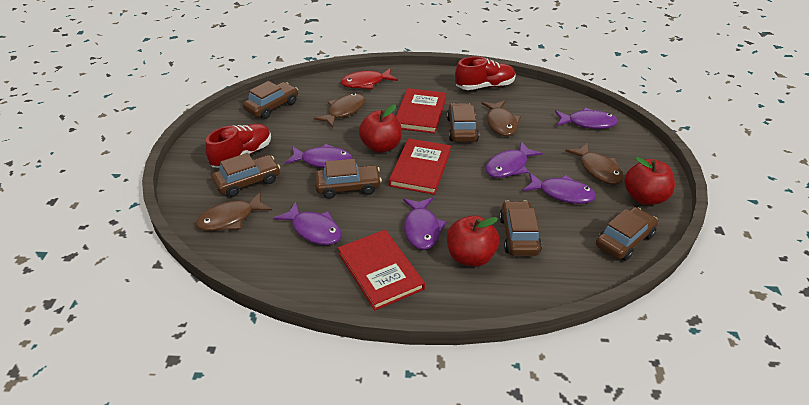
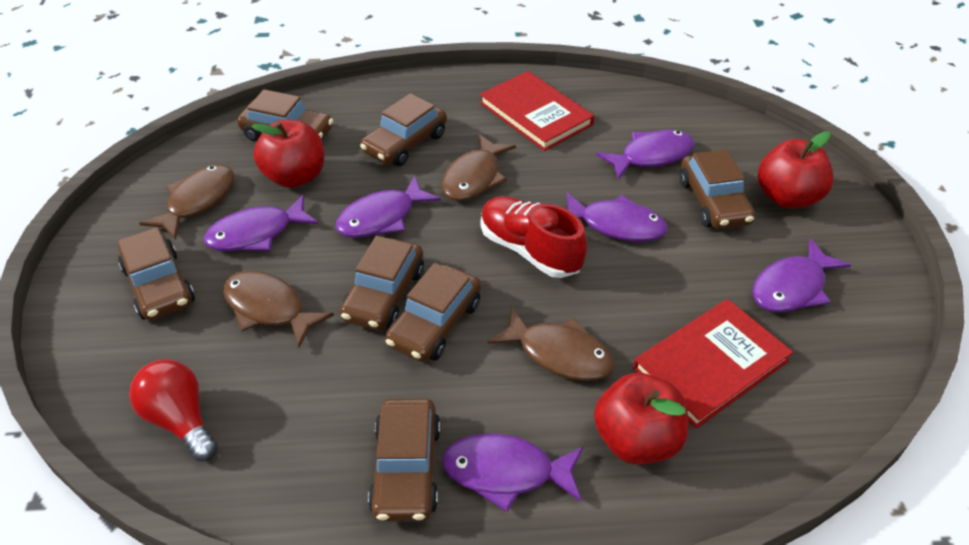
brown car: [212,153,280,197] [243,81,298,119] [315,159,382,199] [447,103,479,142] [499,200,542,256] [596,207,658,261] = 6 -> [117,227,195,321] [237,89,333,141] [340,236,424,330] [360,93,447,166] [368,399,441,522] [385,263,481,362] [679,149,755,229] = 7
red book: [338,230,425,311] [389,138,451,195] [396,88,446,134] = 3 -> [480,71,594,151] [633,299,793,428] = 2
red fish: [341,68,398,89] = 1 -> none = 0
red light bulb: none = 0 -> [129,359,218,461] = 1
red shoe: [205,124,271,168] [455,56,515,90] = 2 -> [481,196,587,278] = 1

